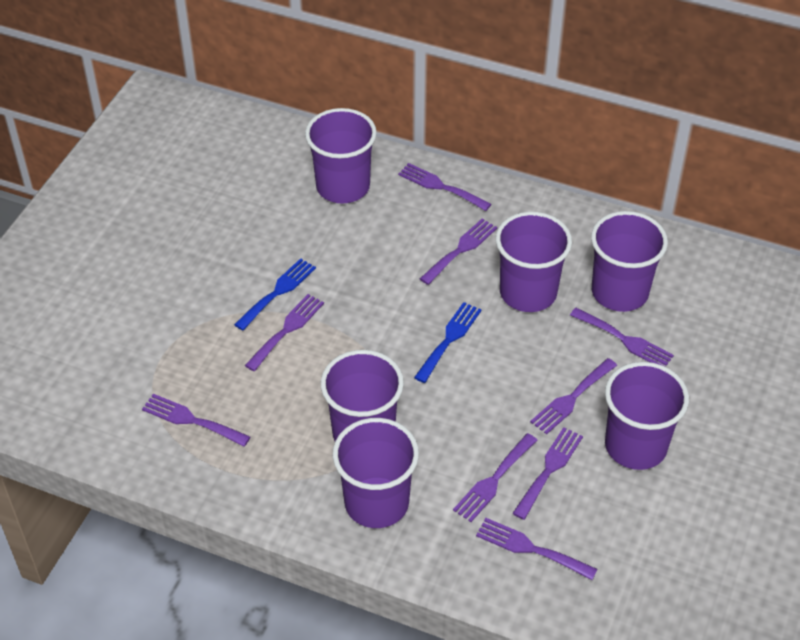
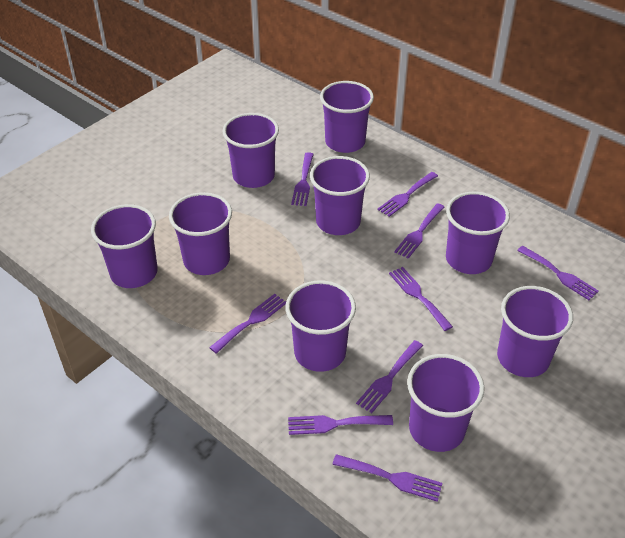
blue fork: [234,258,316,331] [414,302,481,383] = 2 -> none = 0
purple cup: [305,108,377,204] [321,350,404,441] [333,418,419,528] [496,212,572,312] [591,211,668,312] [605,362,689,470] = 6 -> [91,204,158,288] [169,192,232,275] [222,113,279,188] [285,280,356,372] [310,156,370,235] [320,81,374,153] [407,354,485,452] [446,192,510,274] [497,286,573,377] = 9

